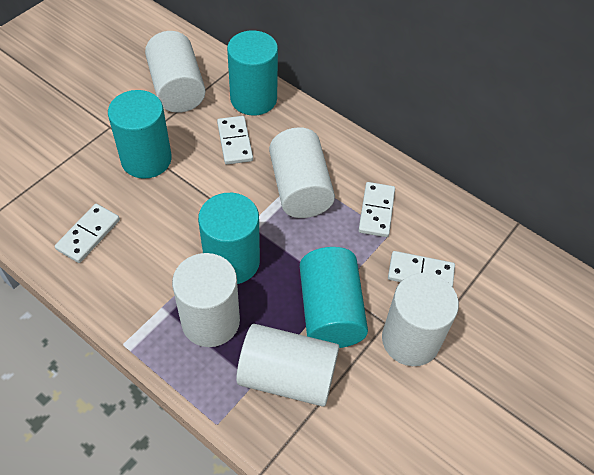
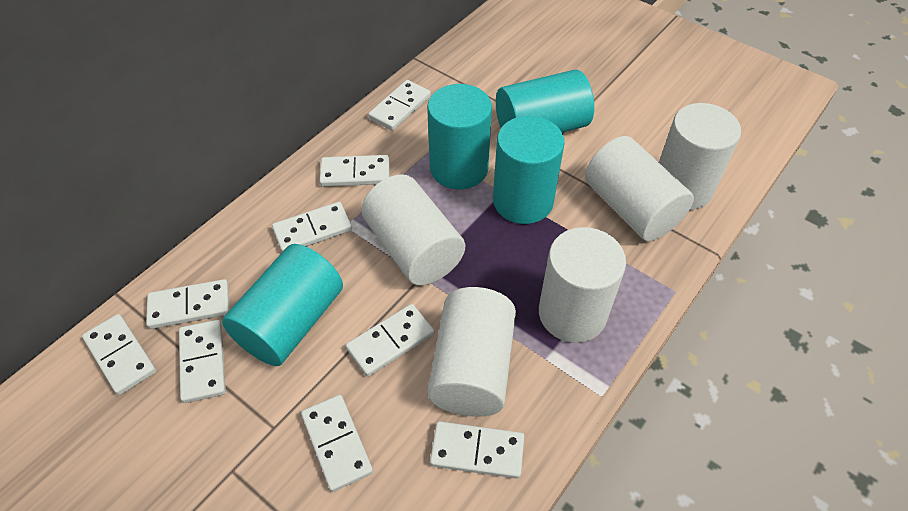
white domino: [55,204,120,263] [217,116,253,165] [359,182,395,237] [388,251,455,287] = 4 -> [82,314,156,395] [146,279,230,329] [179,320,226,403] [272,202,352,252] [301,395,373,492] [319,155,389,187] [346,304,434,377] [368,80,431,131] [430,421,525,479] = 9

